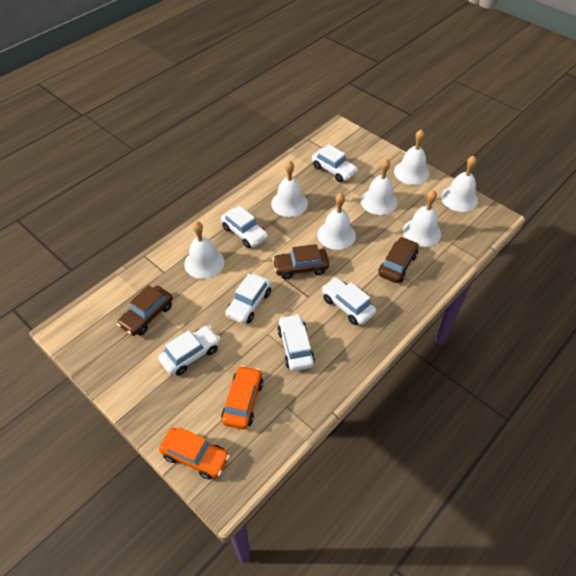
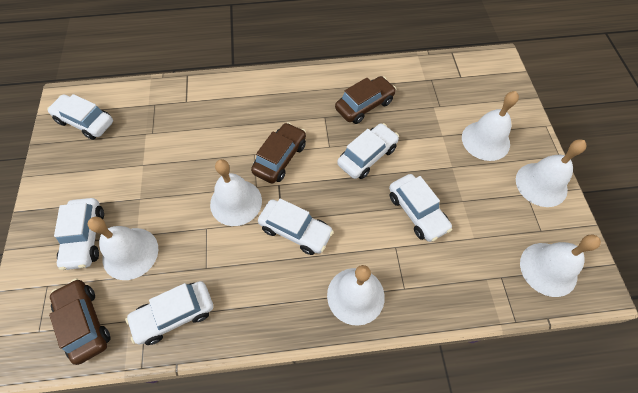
orange car: [159,427,230,480] [221,365,263,429] = 2 -> none = 0
white bell: [184,221,224,279] [271,161,308,217] [317,193,356,250] [361,159,397,215] [394,129,429,185] [403,190,441,247] [441,156,478,212] = 7 -> [87,217,158,280] [210,159,262,226] [327,265,385,326] [462,91,519,161] [516,139,586,207] [520,235,601,297] = 6

